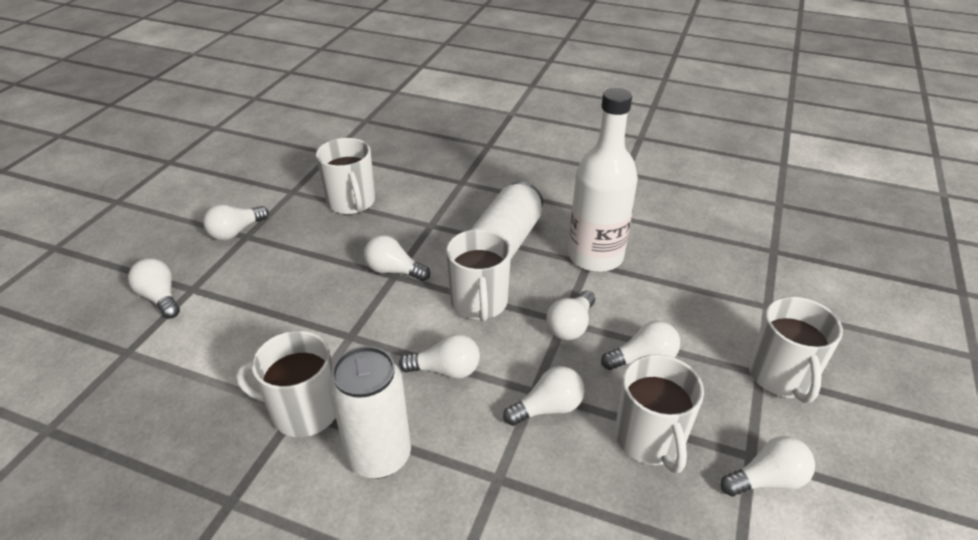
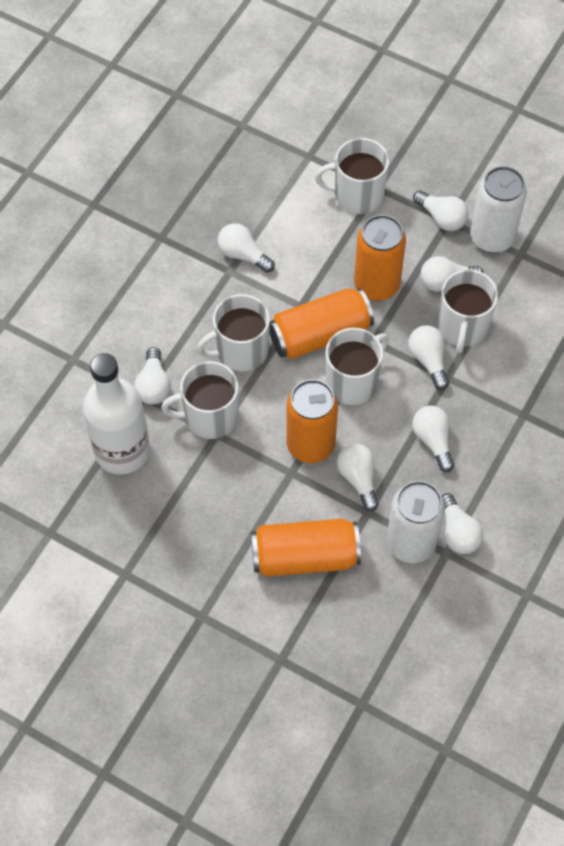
orange can: none = 0 -> [251,519,361,577] [269,288,374,359] [286,379,338,463] [354,215,406,301] = 4

